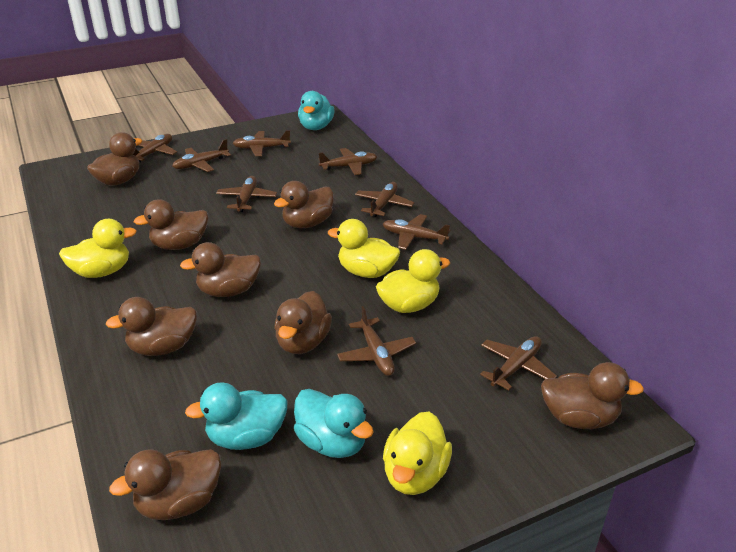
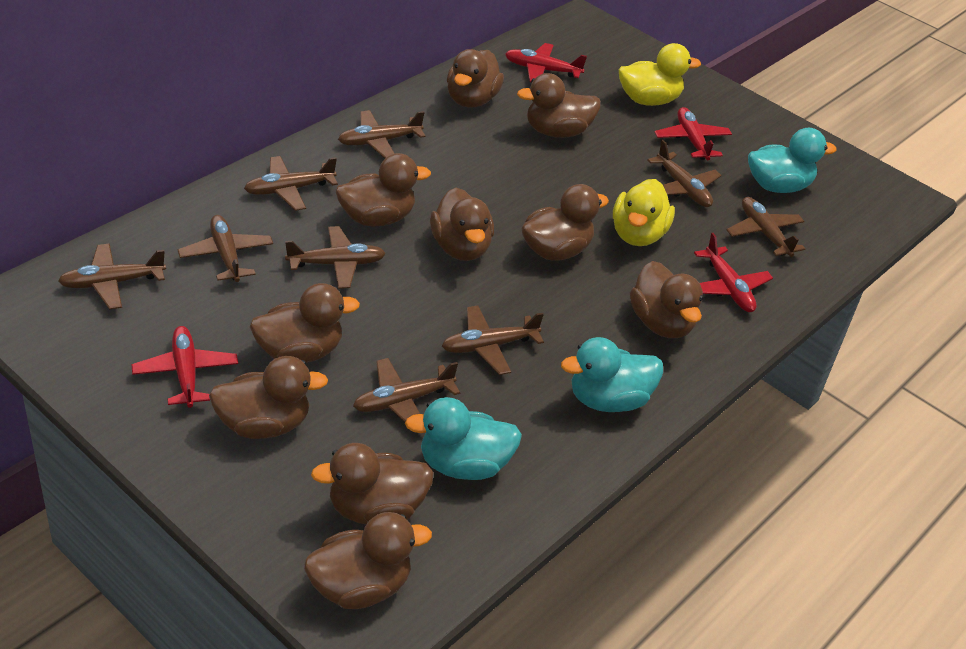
brown duck: [87,132,142,186] [105,297,197,356] [109,449,221,520] [134,199,208,250] [180,242,261,297] [274,181,334,228] [274,291,332,354] [541,362,644,429] = 8 -> [209,356,328,439] [250,283,360,363] [304,512,432,609] [311,443,434,524] [336,153,431,226] [430,188,494,261] [447,49,504,108] [517,73,601,138] [522,184,609,261] [630,261,703,338] = 10
red plane: none = 0 -> [131,326,238,408] [505,43,587,82] [654,107,732,161] [694,233,773,312] = 4
yellow duck: [59,219,137,278] [328,219,400,278] [376,249,450,313] [383,412,452,495] = 4 -> [613,179,675,246] [619,43,701,106] = 2

